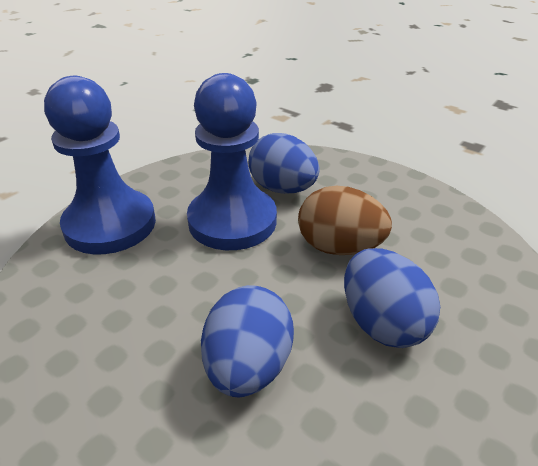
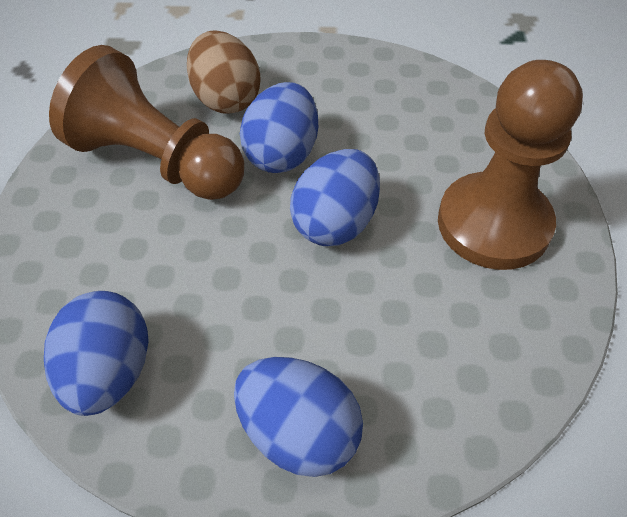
blue egg: [201,285,294,398] [248,133,320,194] [344,248,440,348] = 3 -> [44,291,149,416] [234,357,363,477] [240,82,318,173] [290,149,380,246] = 4
blue pawn: [44,76,156,254] [187,73,277,250] = 2 -> none = 0
brown pawn: none = 0 -> [49,45,244,200] [438,60,583,270] = 2

